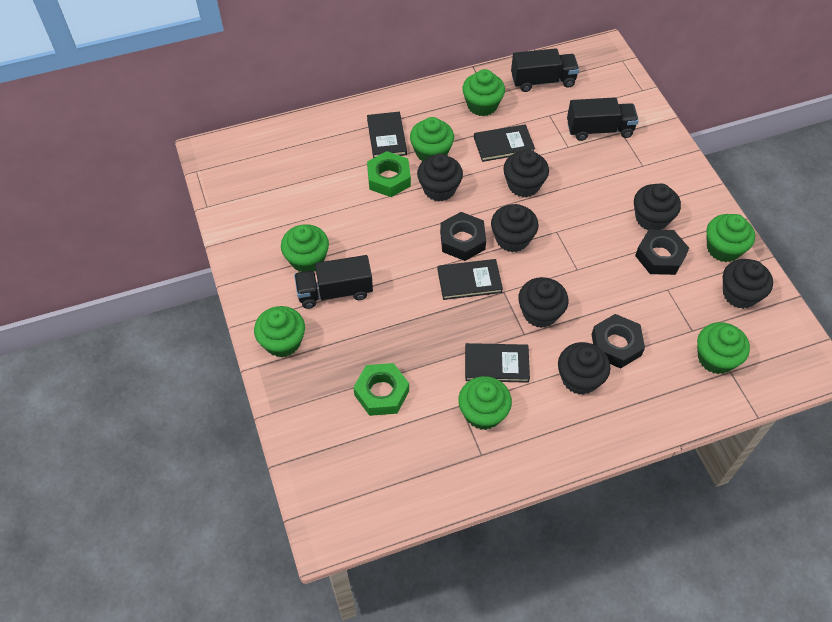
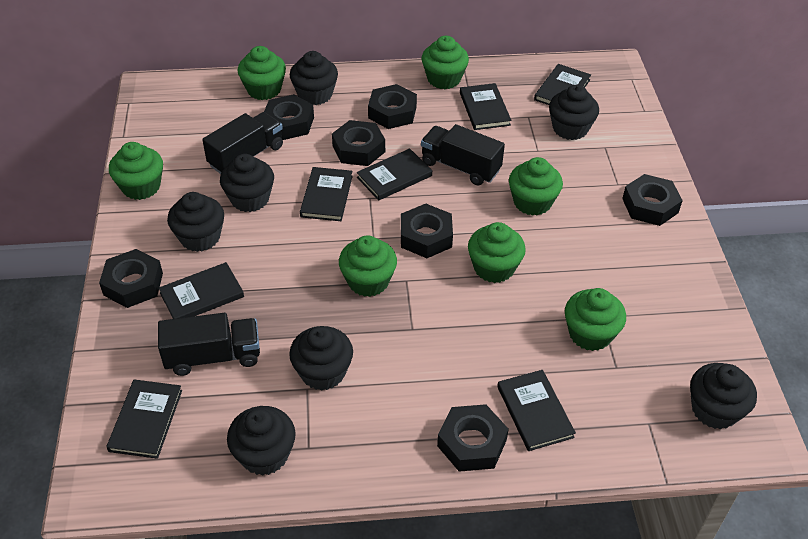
black book: [367,112,407,158] [437,259,503,300] [465,343,530,383] [474,124,535,162] = 4 -> [106,379,182,459] [159,262,244,319] [300,167,353,221] [357,148,432,201] [460,83,511,130] [497,370,576,451] [534,64,591,105] = 7
black nut: [440,212,486,261] [591,314,645,369] [635,229,689,275] = 3 -> [99,249,163,308] [264,94,314,140] [332,120,385,166] [368,84,417,129] [401,204,453,258] [437,404,509,472] [622,174,683,226] = 7
green nut: [353,363,409,416] [367,151,411,197] = 2 -> none = 0

